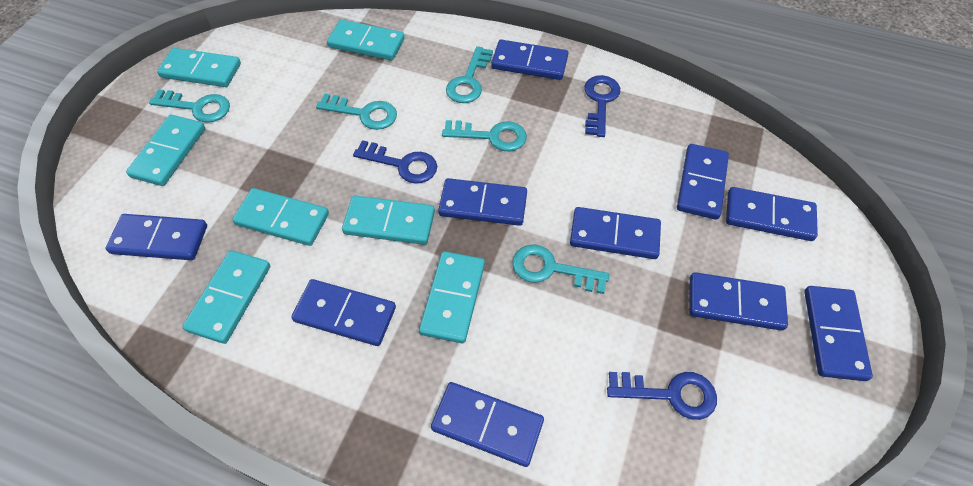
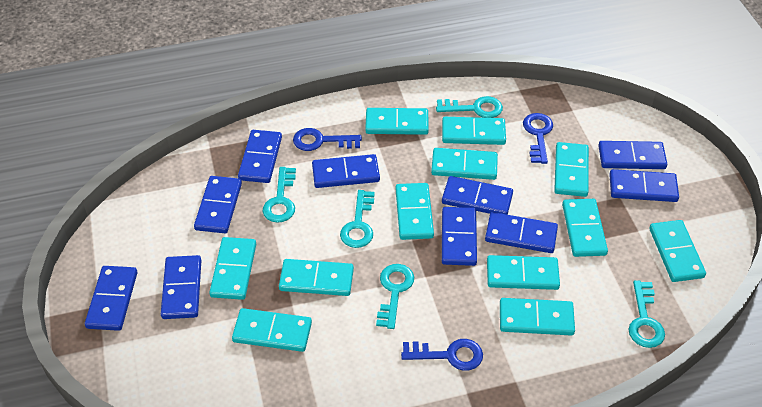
turquoise domino: [126,115,205,186] [157,48,241,87] [182,250,270,344] [232,188,329,246] [327,20,405,60] [342,196,435,245] [419,251,485,343] = 7 -> [209,237,256,300] [232,308,312,352] [279,259,354,296] [365,108,429,135] [396,183,434,240] [431,148,498,180] [442,117,506,145] [487,255,560,290] [500,298,575,336] [554,142,589,197] [562,199,608,257] [649,220,706,282] = 12

